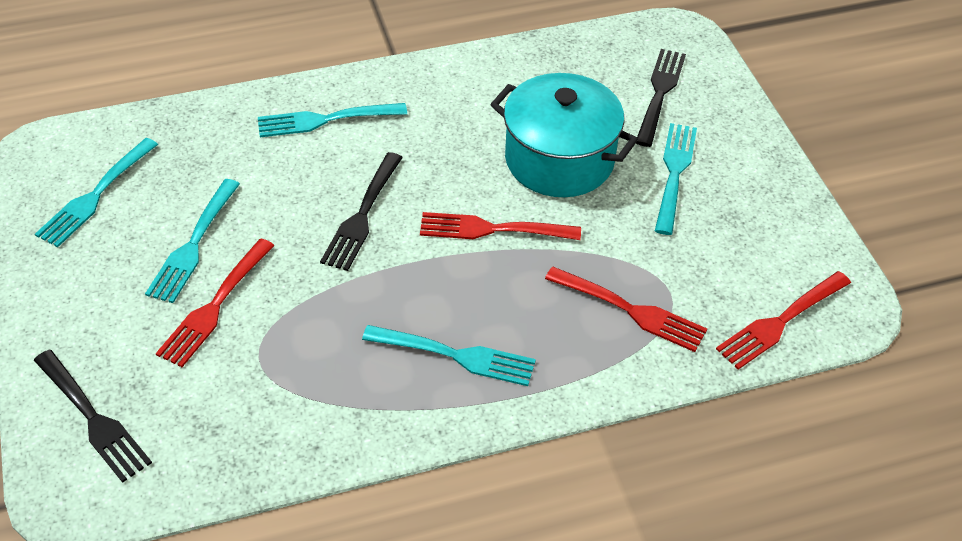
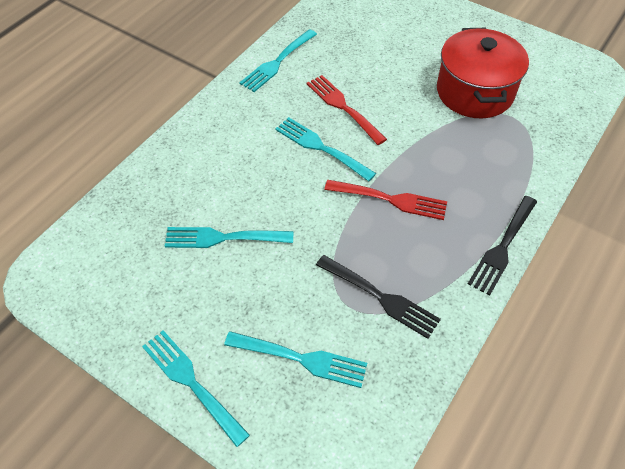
black fork: [34,350,152,483] [320,152,403,271] [636,49,686,147] = 3 -> [316,255,441,339] [468,196,537,296] = 2
red fork: [156,238,275,367] [420,212,581,240] [545,266,707,352] [716,271,851,370] = 4 -> [306,75,387,145] [324,180,447,220] = 2
red pot: none = 0 -> [437,28,529,118] = 1
turquoise pot: [490,73,638,197] = 1 -> none = 0

